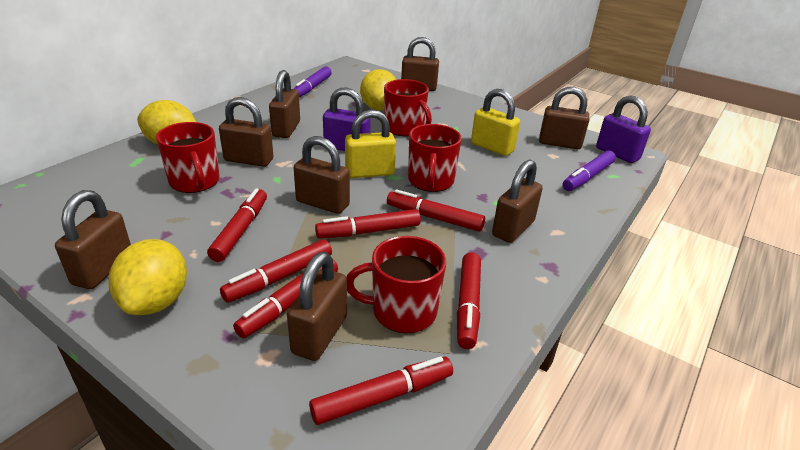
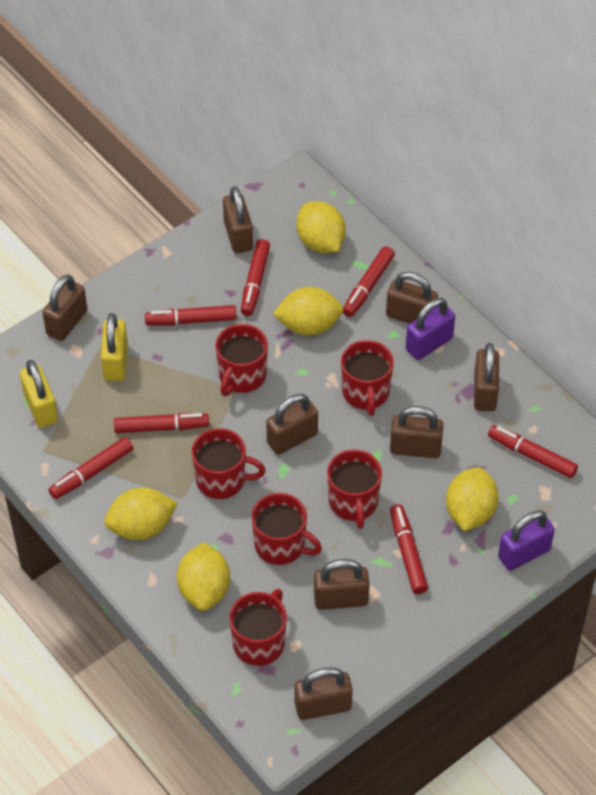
purple marker: [293,66,332,97] [563,150,616,191] = 2 -> none = 0
red mug: [156,122,220,193] [346,236,446,333] [384,79,432,136] [408,124,462,192] = 4 -> [191,428,265,499] [215,324,268,396] [229,589,287,666] [251,493,322,565] [327,450,382,529] [341,340,394,416] = 6
yellow lemon: [109,239,187,315] [137,100,196,145] [360,69,396,111] = 3 -> [104,487,178,540] [177,542,230,611] [273,287,343,336] [296,201,346,253] [446,467,499,531] = 5

